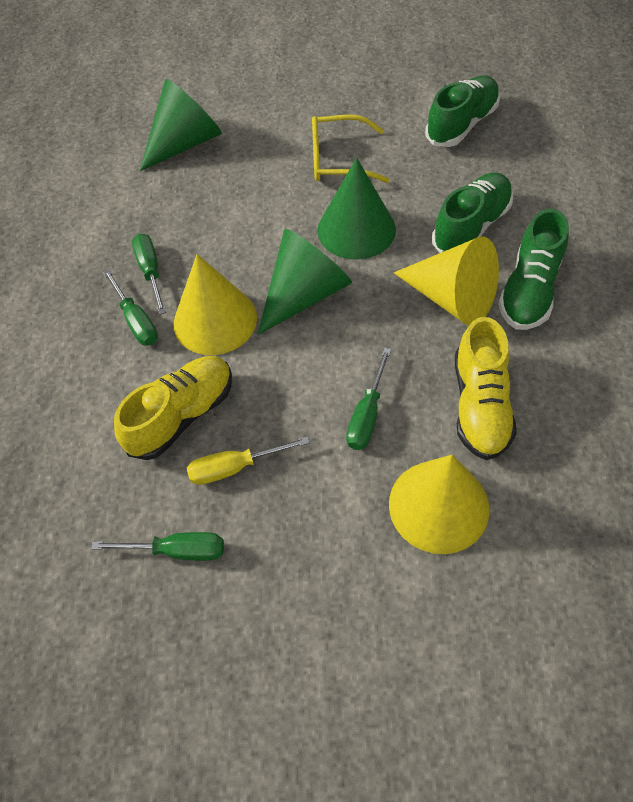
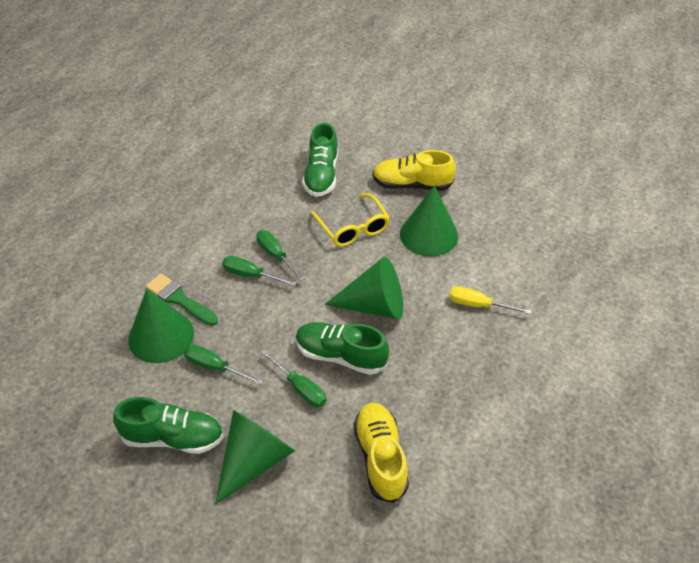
green brush: none = 0 -> [146,273,218,326] = 1
green cone: [140,79,222,171] [258,229,352,335] [317,158,396,260] = 3 -> [128,289,194,363] [215,410,295,505] [325,257,403,320] [400,185,458,257] = 4
yellow cone: [173,254,257,355] [389,455,490,554] [394,236,499,326] = 3 -> none = 0

